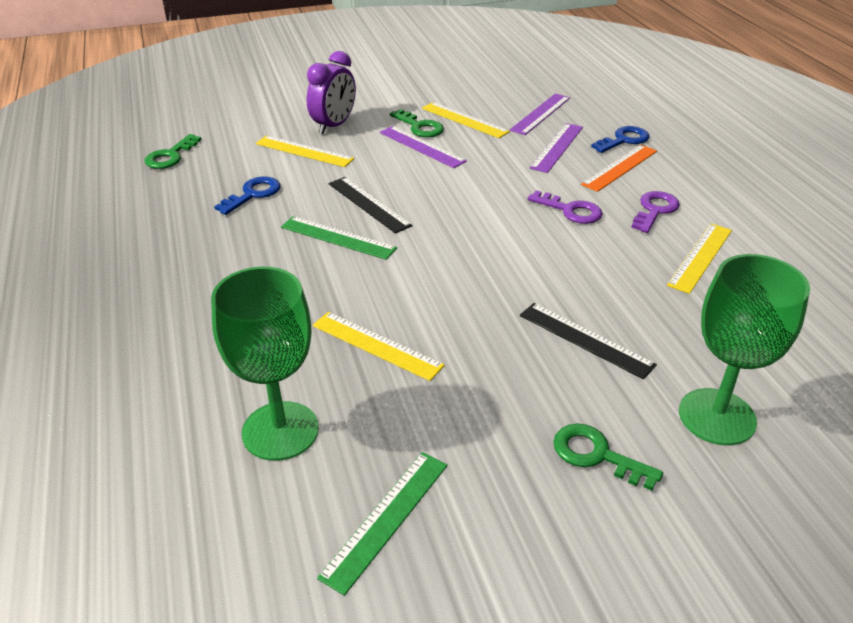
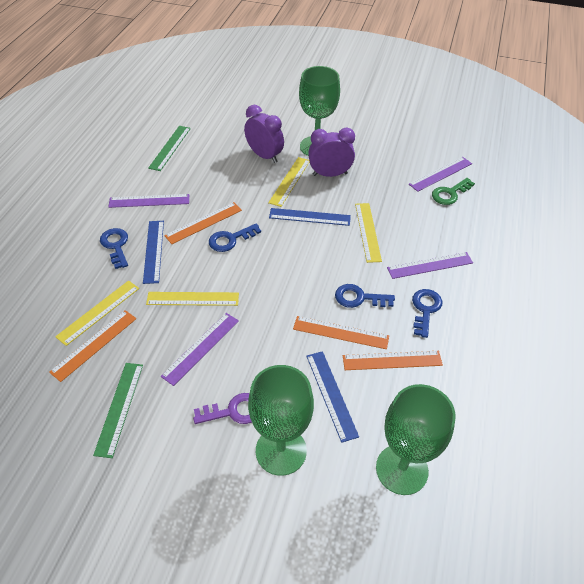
black ruler: [329,177,413,234] [520,303,657,379] = 2 -> none = 0
blue key: [214,177,280,215] [591,126,649,153] = 2 -> [100,228,128,269] [209,224,261,252] [335,284,395,308] [412,289,443,338] = 4
blue ruler: none = 0 -> [143,221,164,284] [269,208,351,226] [306,351,359,443] = 3
green goblet: [211,267,319,461] [679,254,810,445] = 2 -> [248,365,314,476] [299,66,340,156] [376,384,456,495] = 3
green key: [144,134,202,169] [390,109,444,137] [553,423,663,491] = 3 -> [432,178,475,205] = 1
orange ruler: [581,145,657,192] = 1 -> [49,310,137,382] [164,202,242,244] [293,316,389,349] [343,351,443,370] = 4
purple clock: [307,51,356,134] = 1 -> [244,105,284,163] [308,128,355,177] = 2
purple key: [528,190,603,224] [631,191,680,233] = 2 -> [193,393,252,424] = 1
purple ruler: [380,126,467,168] [510,93,570,135] [530,123,583,173] = 3 -> [108,194,189,208] [161,313,239,386] [387,252,473,279] [409,157,472,192] = 4

